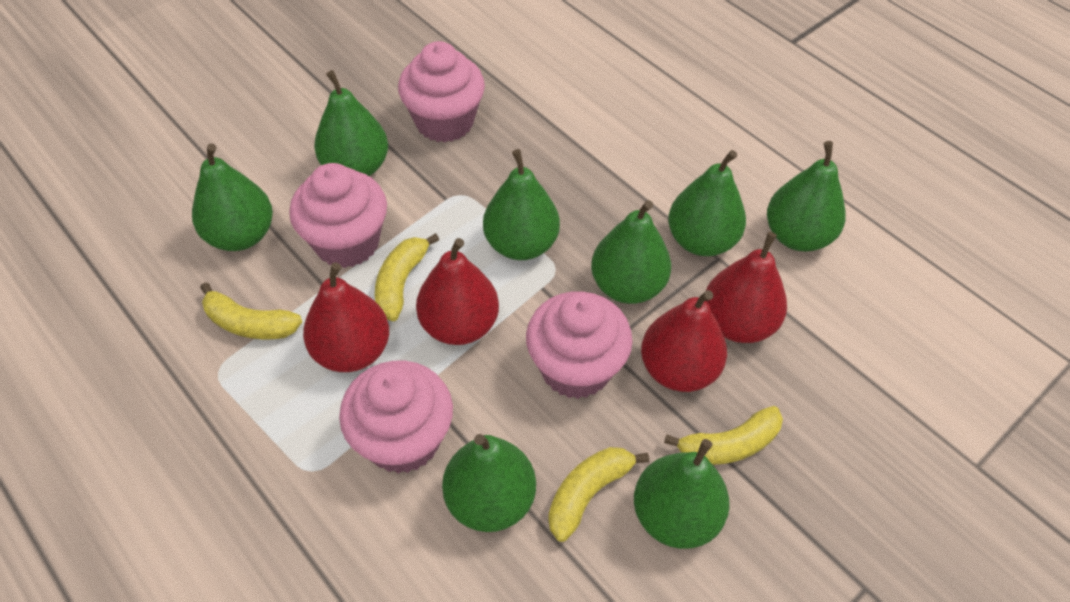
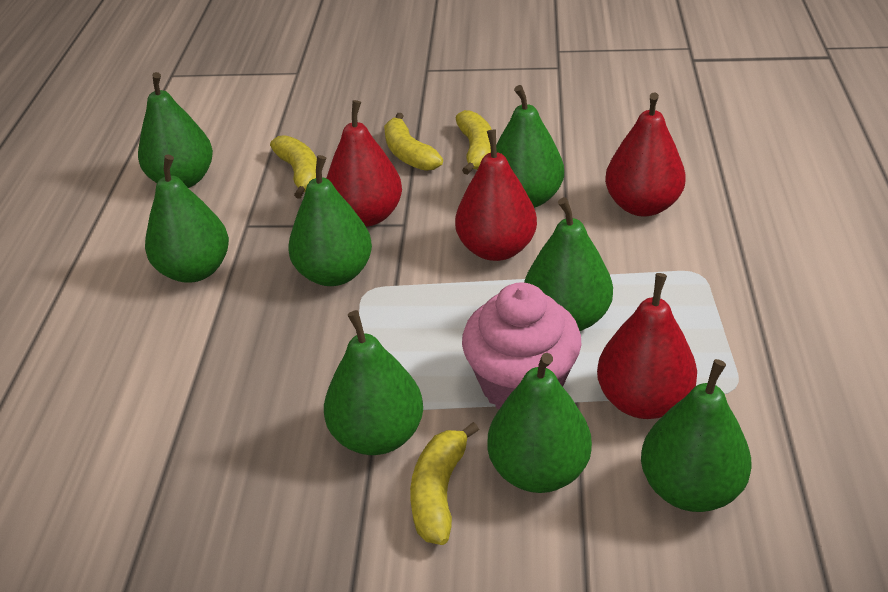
pink cupcake: [289,163,387,268] [339,361,453,474] [398,41,485,142] [526,291,633,399] = 4 -> [462,282,582,409] = 1

